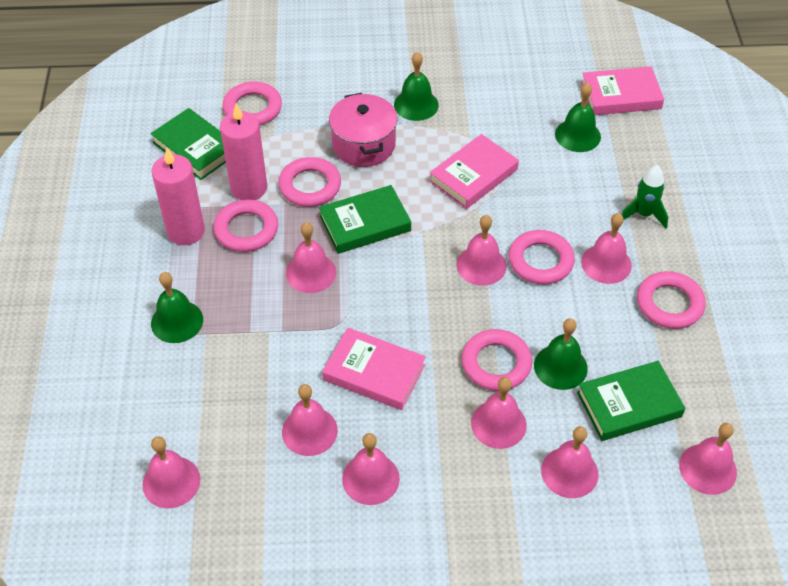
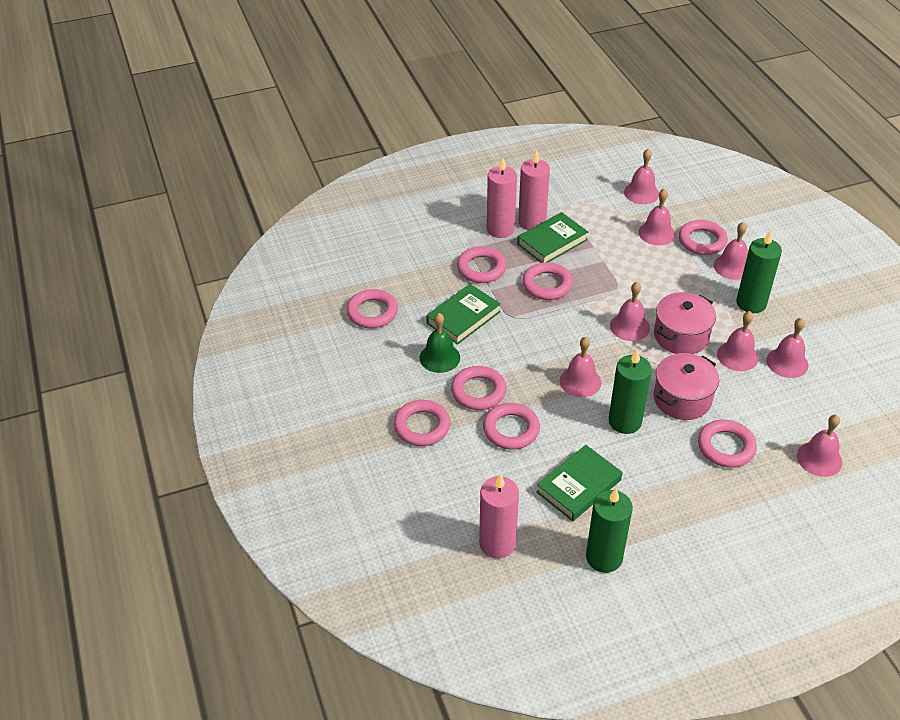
green bell: [151,272,203,343] [394,52,439,121] [534,318,588,390] [555,83,601,152] = 4 -> [420,313,460,373] = 1
green candle: none = 0 -> [586,488,633,573] [609,349,652,434] [736,230,782,313] = 3
green rocket: [621,165,668,229] = 1 -> none = 0
pink bell: [143,436,200,508] [282,384,338,456] [286,222,336,293] [342,433,400,505] [456,215,507,286] [471,377,527,449] [541,426,599,498] [581,213,632,284] [679,423,737,495] = 9 -> [560,337,601,397] [610,282,650,341] [624,149,659,204] [638,188,675,245] [714,222,748,280] [717,311,758,371] [766,318,808,378] [797,415,843,477] = 8
pink book: [322,328,426,410] [429,134,519,209] [581,67,664,115] = 3 -> none = 0
pink candle: [151,147,205,245] [220,103,267,200] = 2 -> [479,474,519,559] [487,157,517,238] [518,149,550,230] = 3
pink pot: [329,93,397,167] = 1 -> [654,292,716,354] [654,353,719,420] = 2
pink ring: [214,199,278,252] [223,81,282,126] [278,157,341,207] [462,329,532,391] [509,230,575,284] [637,271,706,329] = 6 -> [346,289,398,328] [394,400,450,446] [451,366,506,410] [457,246,507,283] [483,403,540,450] [522,262,573,300] [679,220,728,255] [698,420,757,468] = 8

